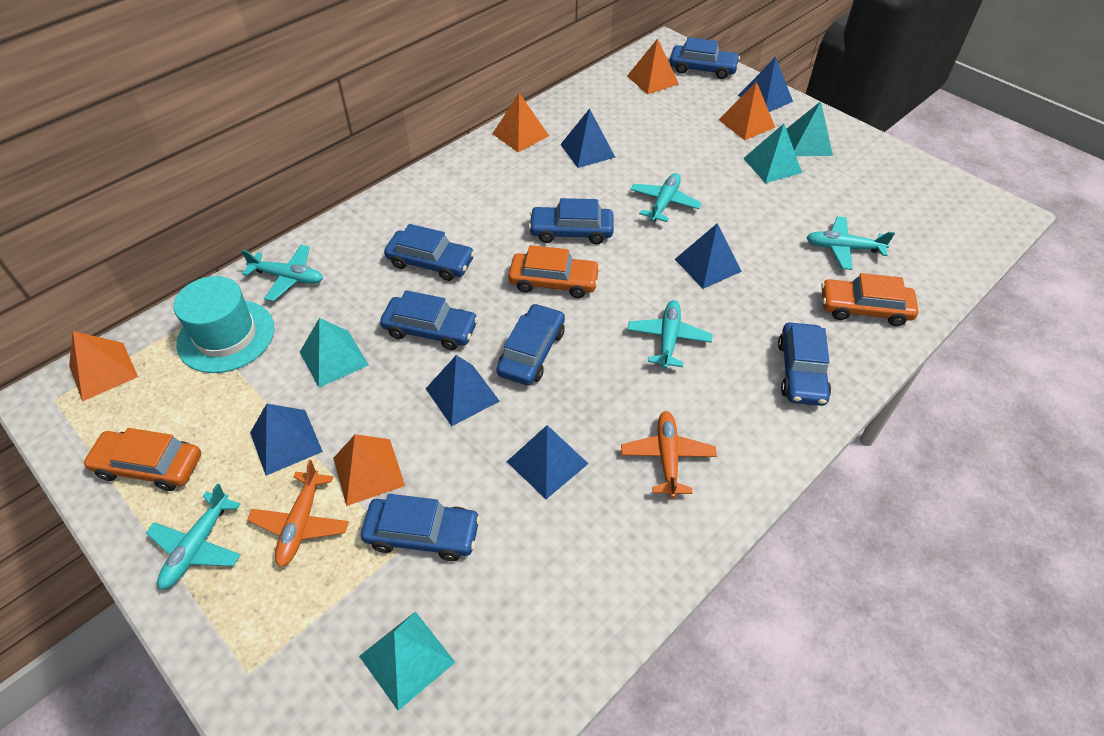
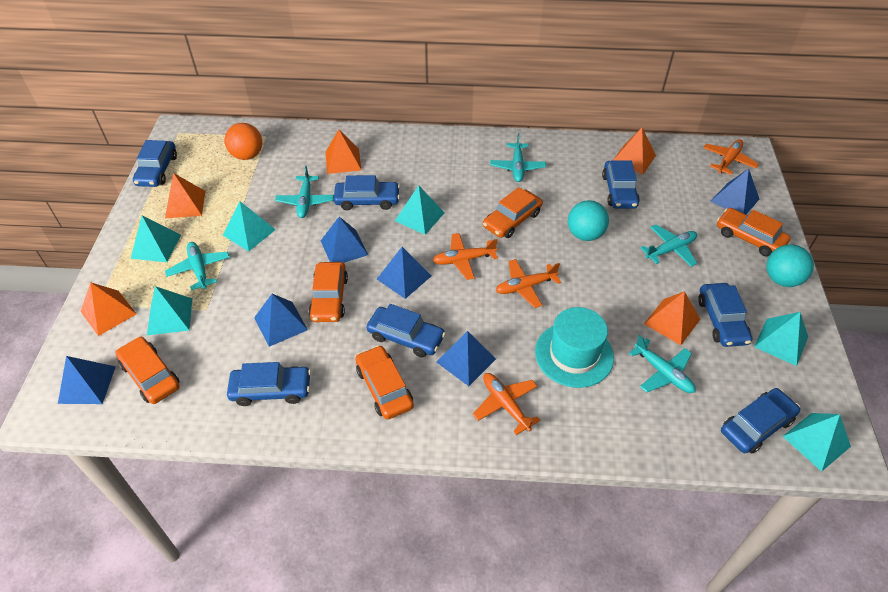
orange ball: none = 0 -> [225,123,262,160] = 1
orange car: [83,428,201,491] [508,245,600,298] [821,273,919,326] = 3 -> [116,337,180,404] [309,262,348,322] [355,345,414,420] [483,187,543,238] [717,208,790,257] = 5
orange plane: [247,460,349,567] [621,411,717,498] = 2 -> [433,233,498,280] [473,373,541,435] [496,259,561,308] [703,139,759,175] = 4
turquoise ball: none = 0 -> [568,200,609,241] [766,244,814,287] = 2
turquoise pyramid: [300,318,369,387] [359,611,455,711] [743,124,802,183] [787,101,833,156] = 4 -> [131,215,181,262] [147,286,192,335] [223,201,276,251] [395,185,445,235] [754,312,808,366] [783,413,851,472] = 6

